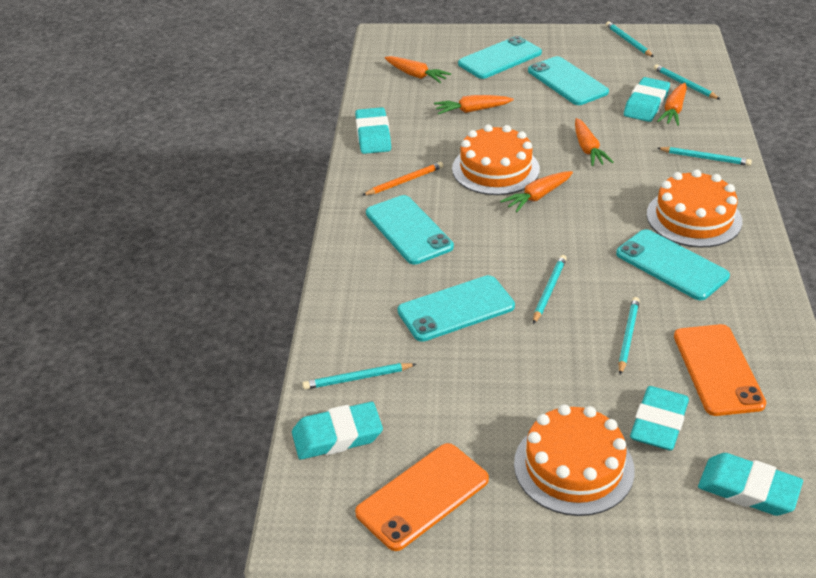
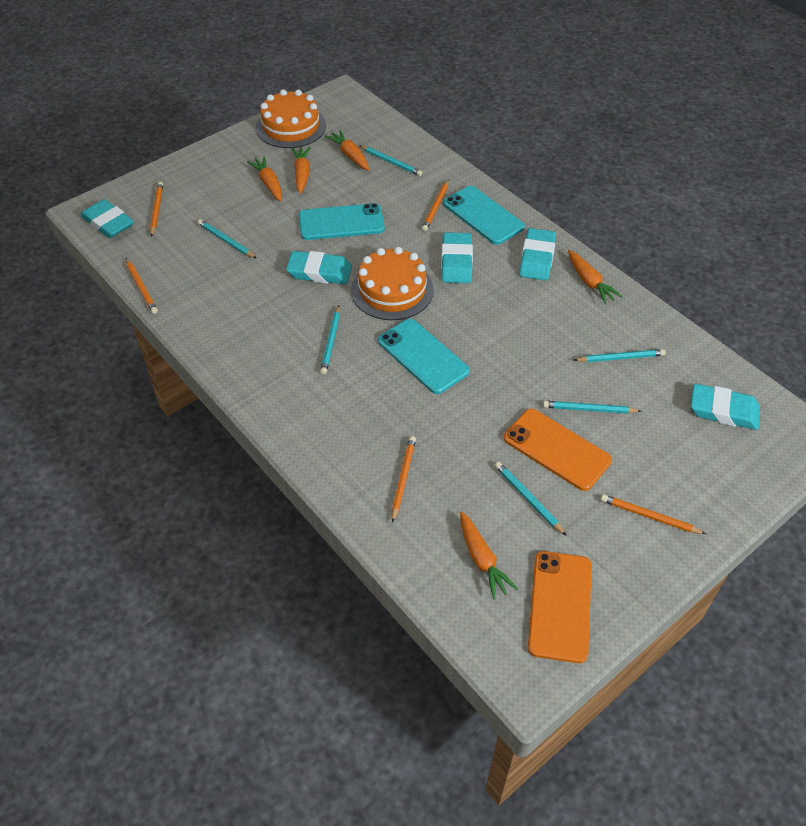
orange cake: [452,124,540,195] [514,404,635,516] [647,169,742,247] = 3 -> [256,89,326,148] [351,247,434,320] = 2
orange pencil: [362,162,443,196] = 1 -> [126,258,158,314] [150,182,163,237] [392,436,416,523] [422,179,449,231] [601,494,706,534] = 5
turquoise phone: [366,195,454,265] [398,275,515,342] [458,36,542,79] [528,56,609,105] [616,229,730,300] = 5 -> [299,203,385,240] [378,319,470,394] [443,186,525,245] = 3

